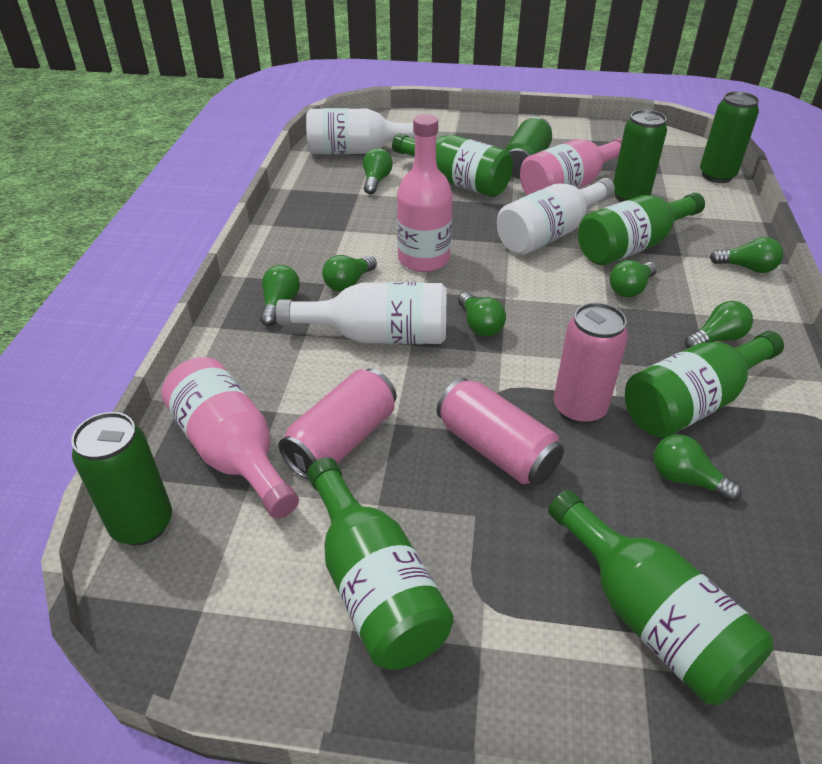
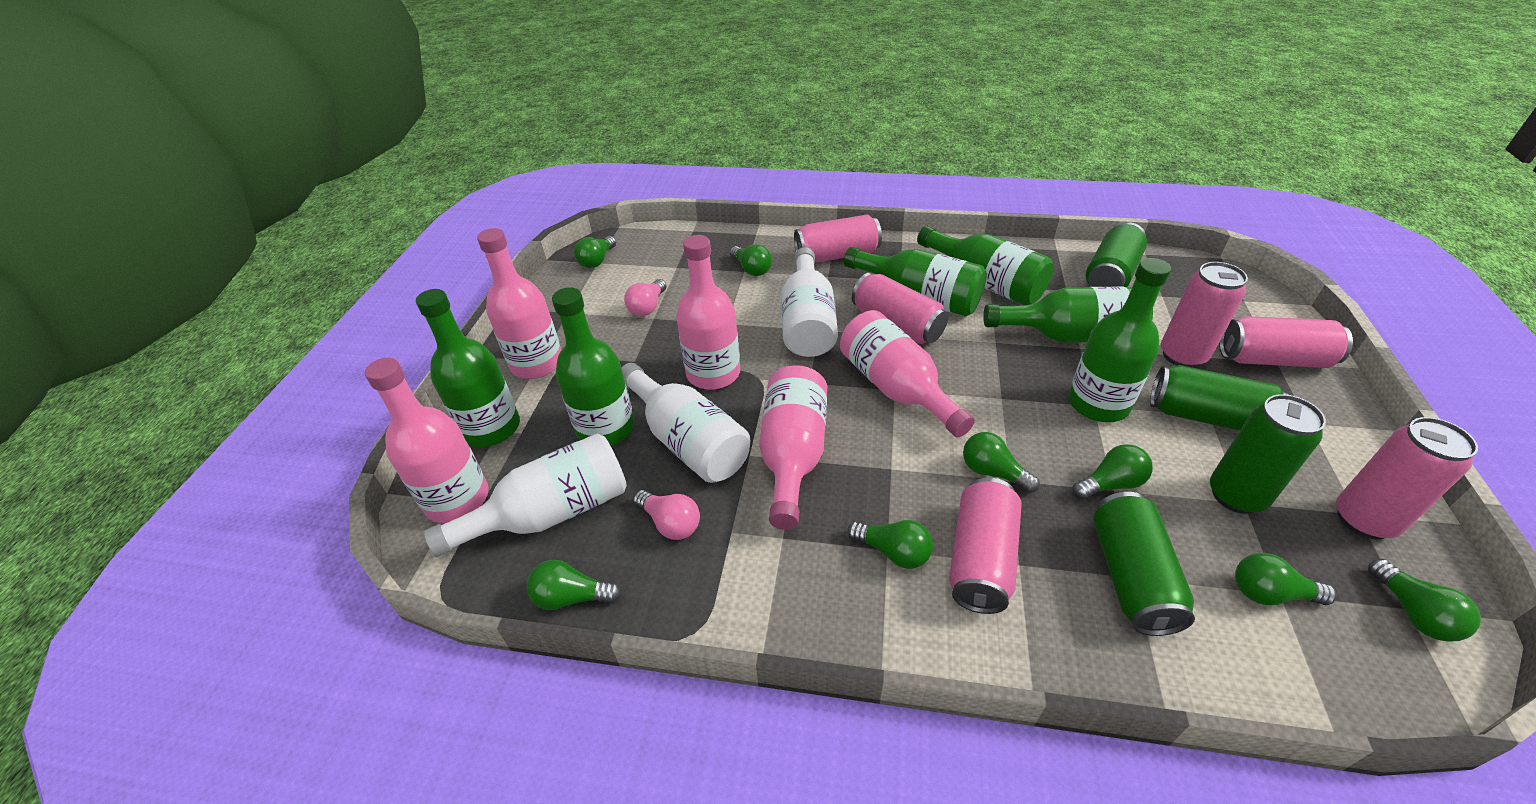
green bottle: [307,457,454,670] [392,133,513,197] [548,490,774,705] [578,193,705,265] [625,331,784,438] = 5 -> [416,289,520,447] [552,287,634,446] [844,247,987,316] [917,226,1054,305] [983,286,1153,343] [1068,258,1171,422] = 6
pink bottle: [161,357,299,519] [397,114,453,272] [520,137,623,195] = 3 -> [365,358,489,523] [477,228,561,379] [676,235,740,390] [759,365,827,530] [840,310,975,437] = 5
pink can: [279,369,396,479] [437,378,564,486] [554,302,628,425] = 3 -> [794,214,882,263] [852,273,948,344] [949,477,1022,614] [1161,262,1248,368] [1219,316,1353,368] [1336,417,1478,539] = 6
pink light bulb: none = 0 -> [624,279,666,316] [633,490,700,540] = 2

